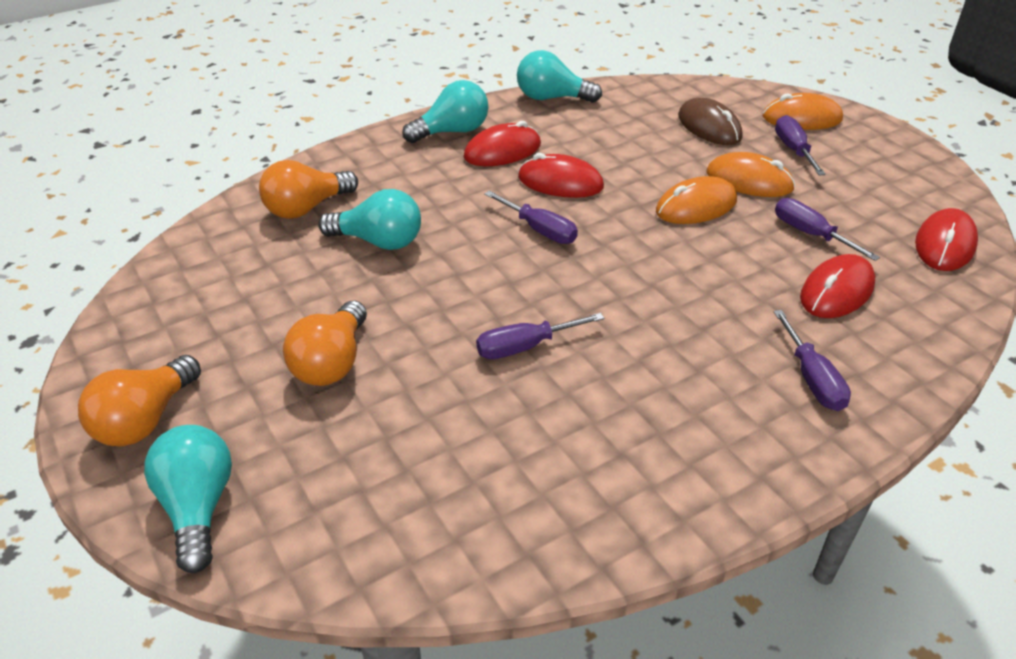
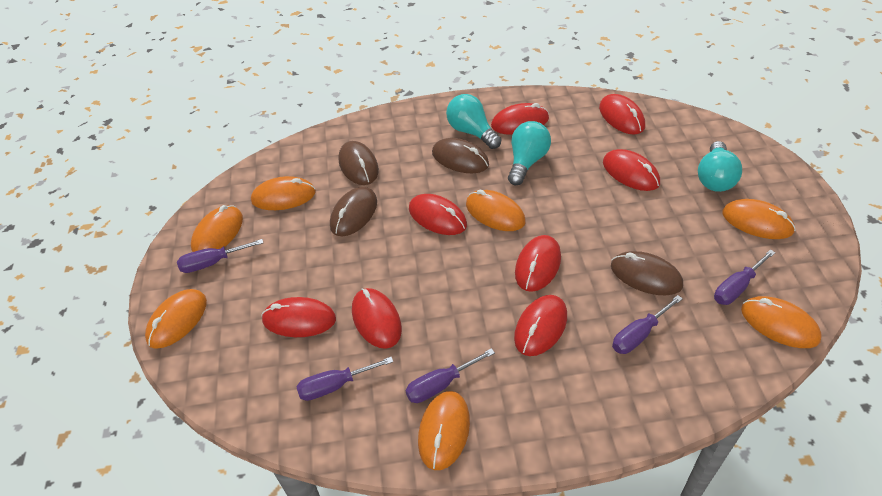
brown mouse: [678,98,742,145] = 1 -> [330,187,377,236] [338,141,379,185] [432,138,489,173] [611,251,683,295] = 4
orange light bulb: [78,355,201,447] [259,160,358,219] [283,301,367,386] = 3 -> none = 0
orange mouse: [656,176,737,224] [706,152,795,197] [763,93,843,130] = 3 -> [145,289,207,349] [191,205,243,252] [251,176,316,210] [418,391,470,470] [466,190,526,231] [722,199,796,239] [741,296,822,348] = 7
red mouse: [463,121,541,166] [518,153,604,198] [800,254,875,318] [915,208,978,271] = 4 -> [261,297,336,337] [352,288,402,349] [409,194,467,235] [491,103,549,135] [514,295,567,356] [515,235,561,292] [599,94,645,134] [603,149,660,191] = 8
turquoise light bulb: [144,425,232,573] [318,189,421,250] [402,80,488,143] [517,50,602,103] = 4 -> [446,94,501,149] [508,121,551,185] [698,141,742,192] = 3

